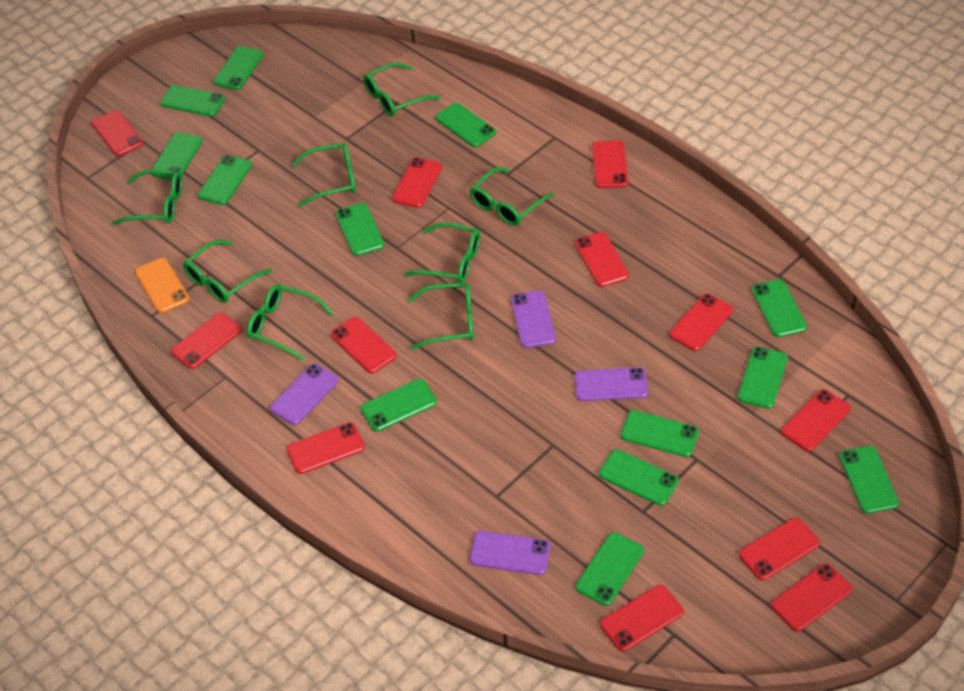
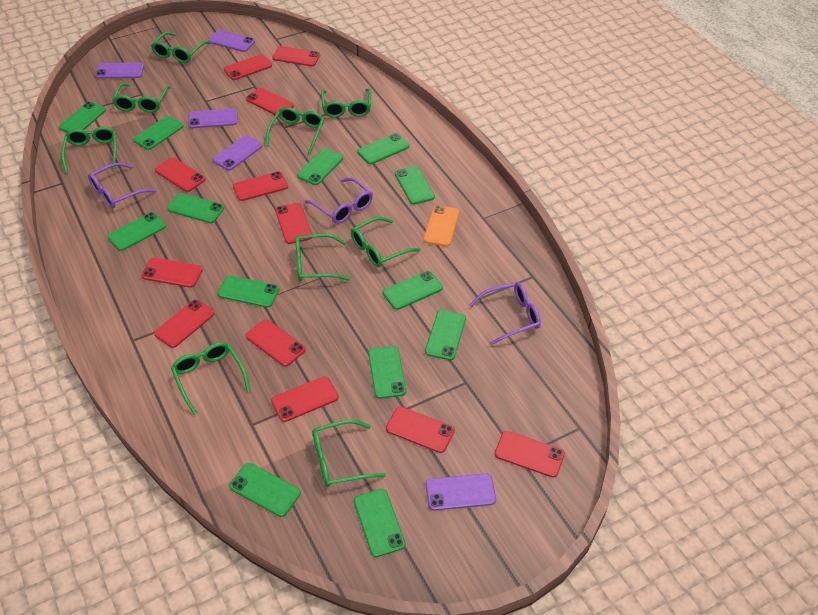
green glasses: [113,170,183,225] [183,240,272,303] [247,285,334,360] [292,143,356,207] [363,63,440,116] [404,222,480,283] [408,283,474,350] [470,168,555,226] = 8 -> [61,127,116,174] [112,83,170,113] [151,32,210,63] [171,342,250,415] [266,107,324,154] [295,234,351,281] [312,420,386,487] [321,89,371,118] [351,217,421,267] = 9
purple glasses: none = 0 -> [88,163,156,208] [305,178,373,224] [469,282,541,345] = 3
purple phone: [270,364,339,425] [470,531,550,575] [511,291,556,348] [574,367,648,401] = 4 -> [95,63,144,79] [188,109,237,128] [208,30,255,52] [213,135,263,171] [426,474,496,511] = 5

